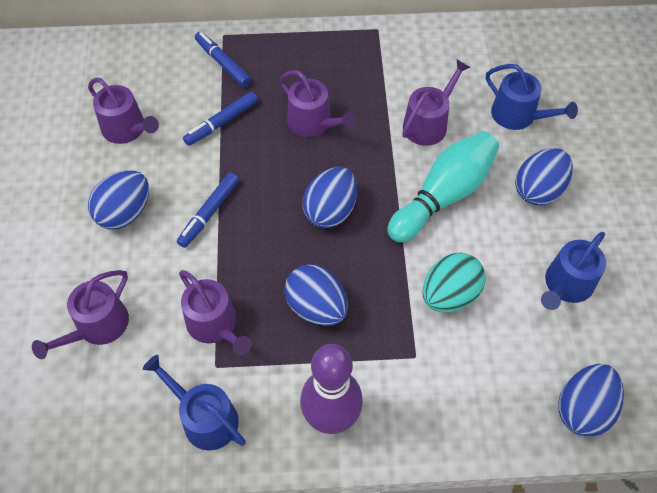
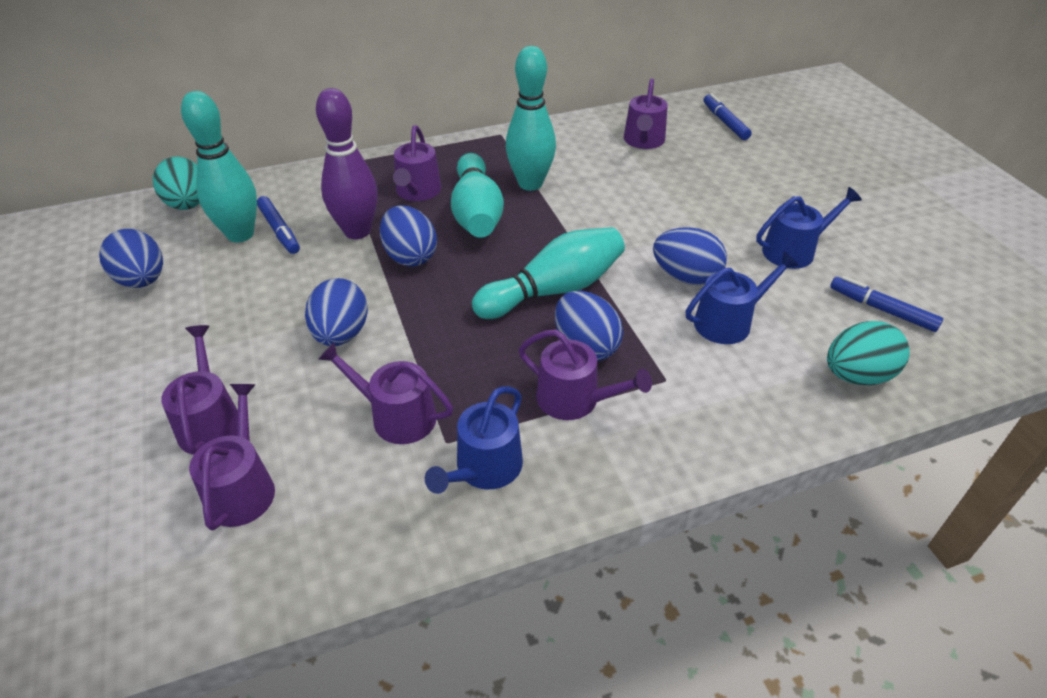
purple watering can: [32,270,129,359] [88,78,159,144] [179,270,252,355] [280,70,356,137] [402,60,471,146] = 5 -> [161,325,238,455] [189,384,275,530] [318,343,453,444] [393,125,441,201] [519,330,652,420] [624,78,668,149] = 6
turquoise bowling pin: [387,131,499,242] = 1 -> [181,91,257,242] [451,153,504,238] [472,227,625,319] [506,46,556,191] = 4
turquoise egg: [423,253,486,312] = 1 -> [153,157,200,210] [827,321,910,385] = 2

